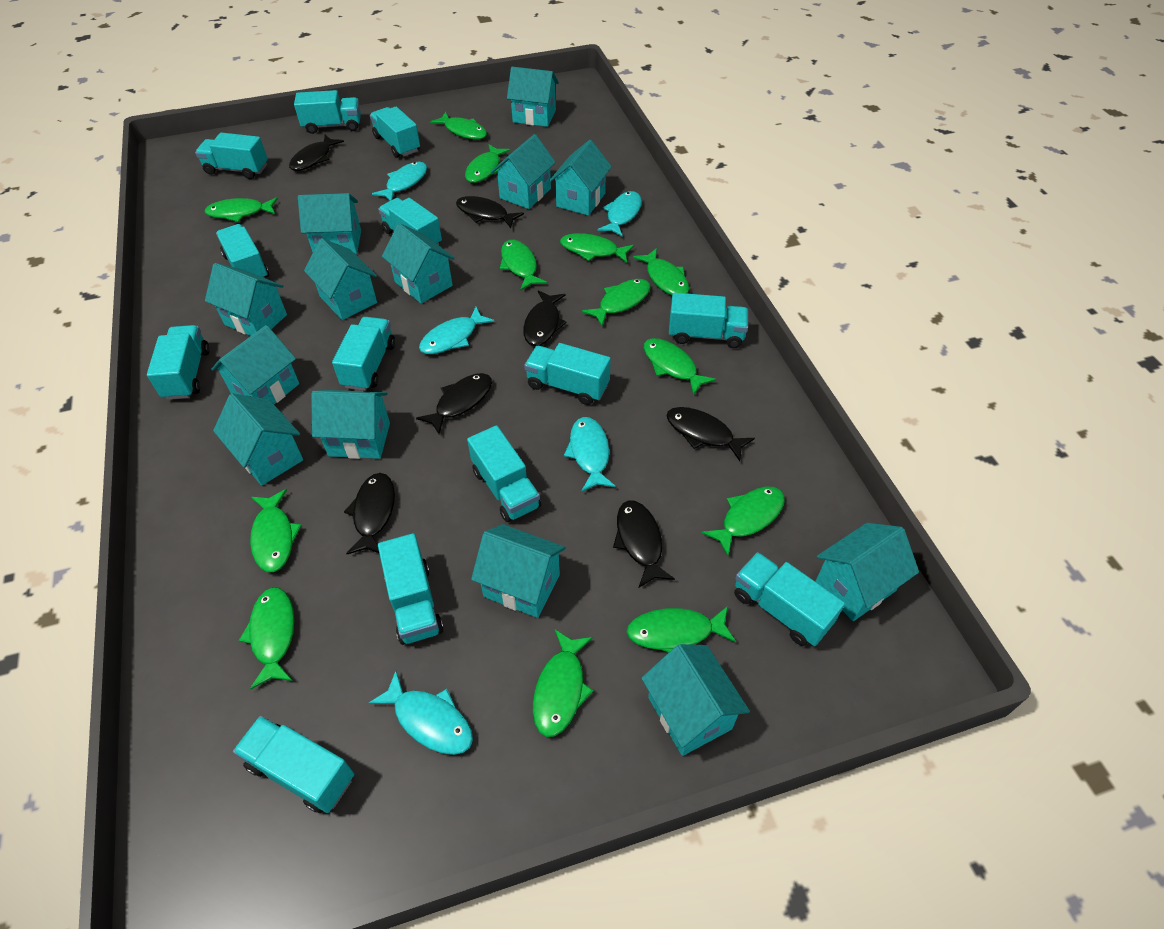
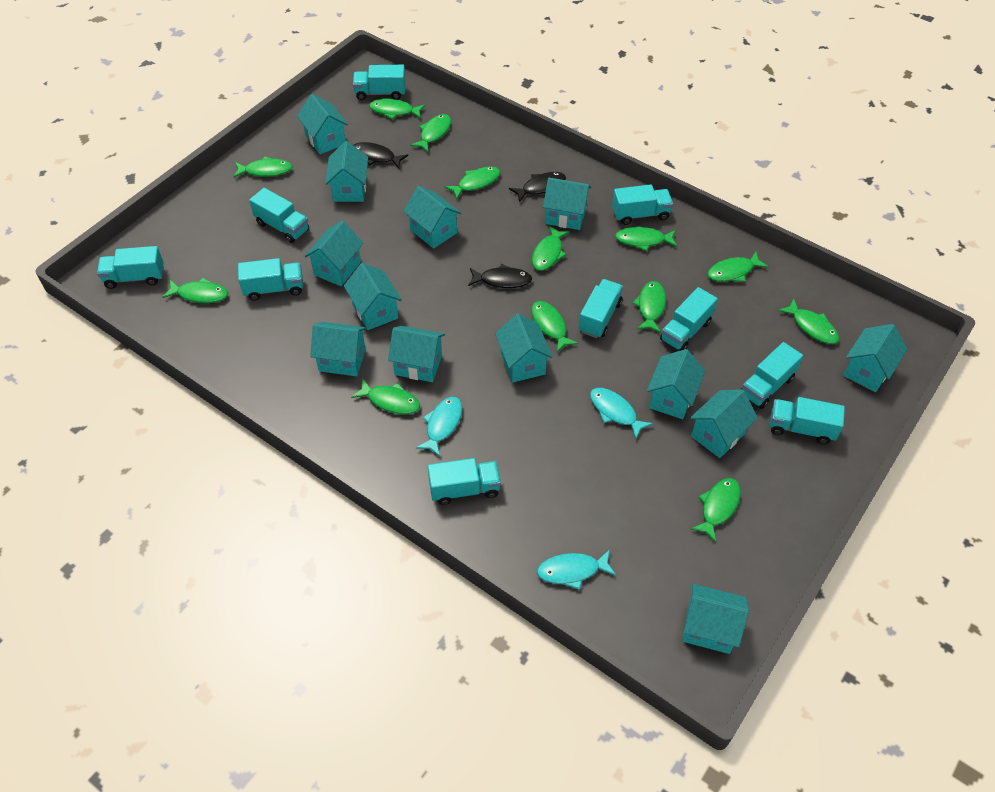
black fish: [289,135,344,171] [344,473,395,554] [416,373,492,434] [456,196,524,228] [523,290,567,346] [613,500,675,588] [667,407,755,461] = 7 -> [353,142,408,168] [468,264,532,288] [509,172,566,202] = 3
turquoise fish: [368,671,473,755] [372,162,427,201] [419,307,495,354] [564,417,616,492] [598,191,642,236] = 5 -> [416,397,462,457] [537,550,616,590] [590,388,653,439] = 3
turquoise truck: [147,325,210,400] [195,132,268,179] [216,224,269,278] [233,716,354,813] [294,90,361,134] [332,317,395,391] [370,107,420,158] [378,198,442,245] [378,533,443,645] [467,425,541,522] [524,343,611,405] [669,293,748,348] [734,552,845,646] = 13 -> [97,246,164,289] [238,258,303,301] [249,188,309,243] [353,65,406,100] [428,458,501,505] [579,279,623,338] [612,184,673,225] [660,287,718,351] [741,342,803,409] [770,397,845,445] = 10

